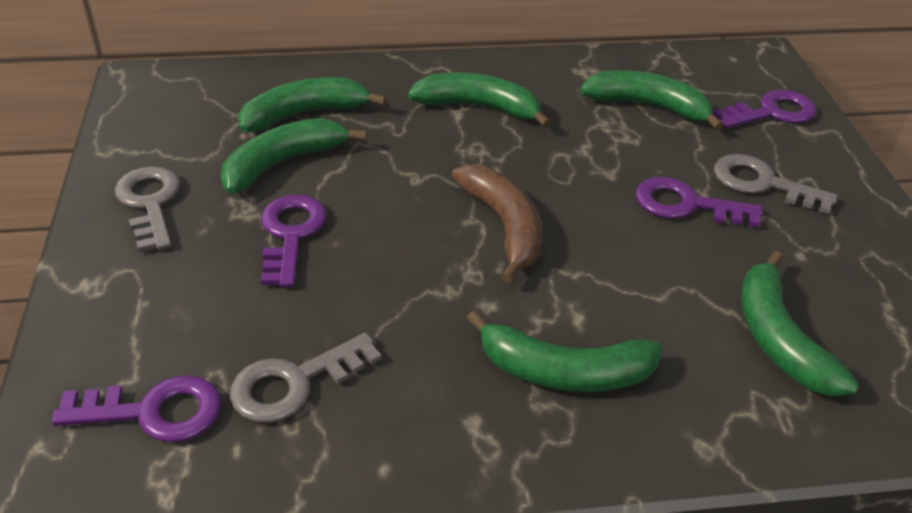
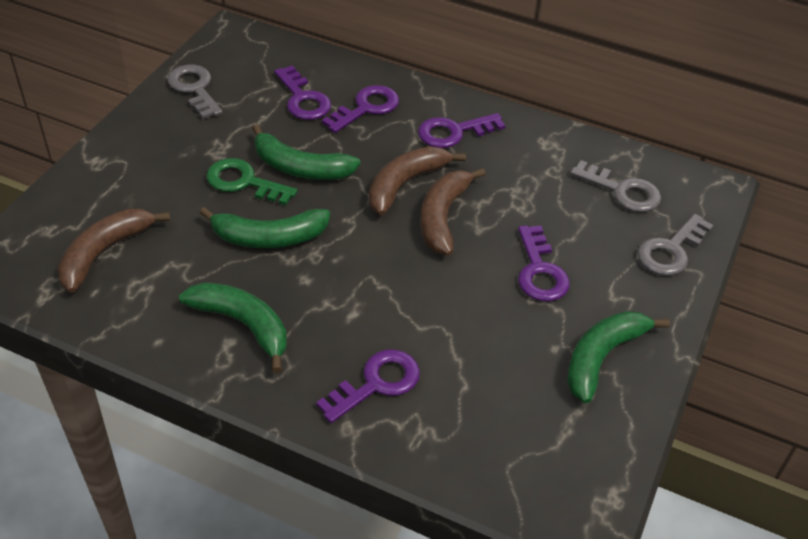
brown banana: [452,164,542,283] = 1 -> [57,208,170,293] [369,146,466,215] [421,168,485,255] = 3
green banana: [221,118,367,194] [238,77,387,132] [408,72,551,128] [467,310,662,392] [580,70,723,131] [741,251,858,396] = 6 -> [179,282,287,373] [200,207,330,248] [252,124,361,180] [567,311,670,403] = 4
green key: none = 0 -> [206,158,297,205] = 1
purple key: [52,375,222,442] [261,194,327,287] [635,177,763,228] [713,90,817,128] = 4 -> [274,65,331,120] [316,349,420,423] [322,85,399,133] [418,113,506,148] [518,225,570,301] = 5

